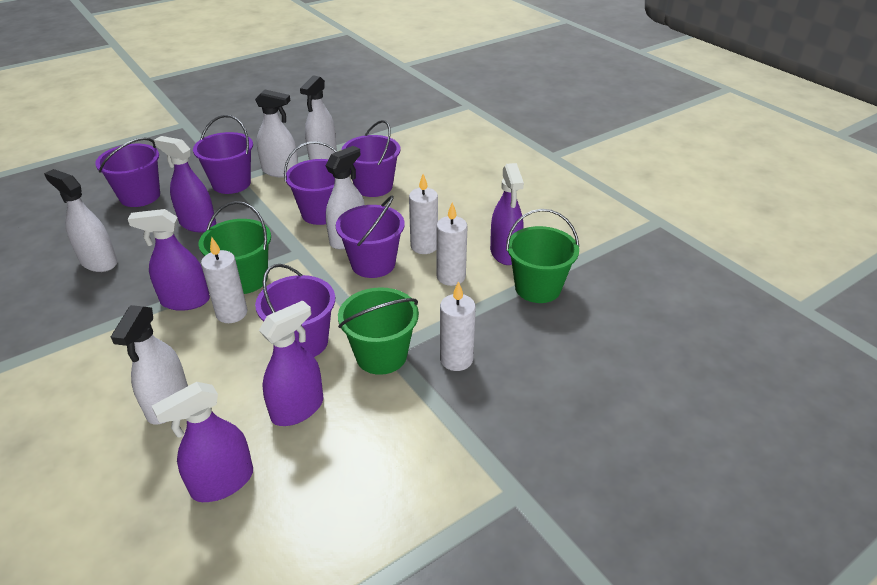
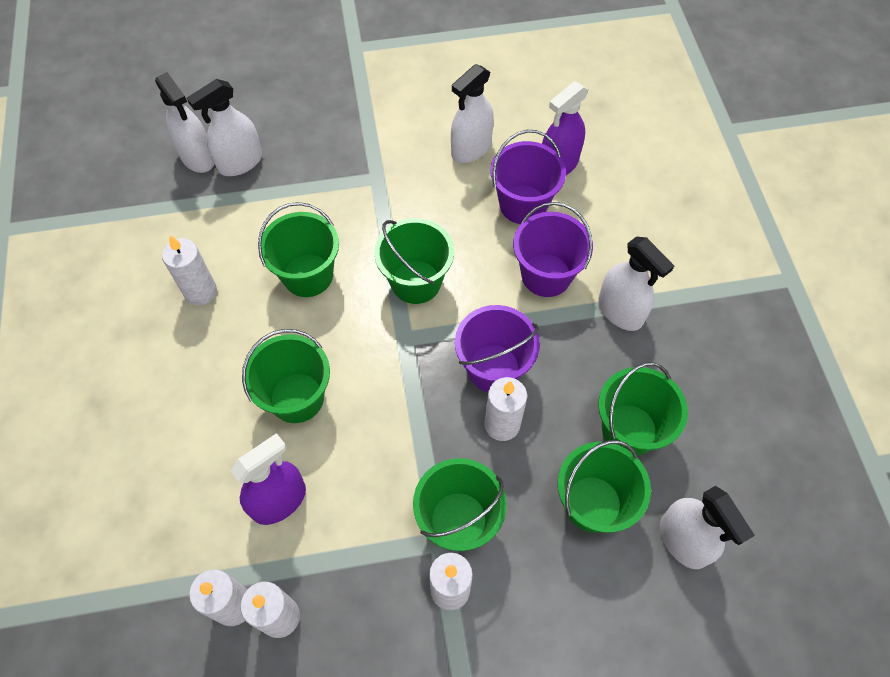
green bucket: [199,201,271,294] [338,287,419,375] [506,209,579,303] = 3 -> [242,329,330,423] [258,202,339,297] [374,218,454,304] [413,458,507,551] [558,440,651,533] [598,362,688,456] = 6
purple bucket: [95,138,160,207] [193,115,253,194] [255,264,335,357] [284,141,338,225] [336,195,405,278] [342,120,400,197] = 6 -> [455,305,540,392] [490,130,566,224] [513,202,593,297] = 3
purple spray bottle: [128,209,210,311] [152,382,253,502] [154,136,216,232] [259,300,323,426] [490,163,524,265] = 5 -> [231,433,306,525] [542,81,589,175] = 2
white candle: [201,237,247,323] [409,174,438,254] [436,202,468,286] [440,281,476,371] = 4 -> [162,235,217,306] [189,569,247,626] [240,581,300,638] [429,553,473,611] [485,377,527,441] = 5

